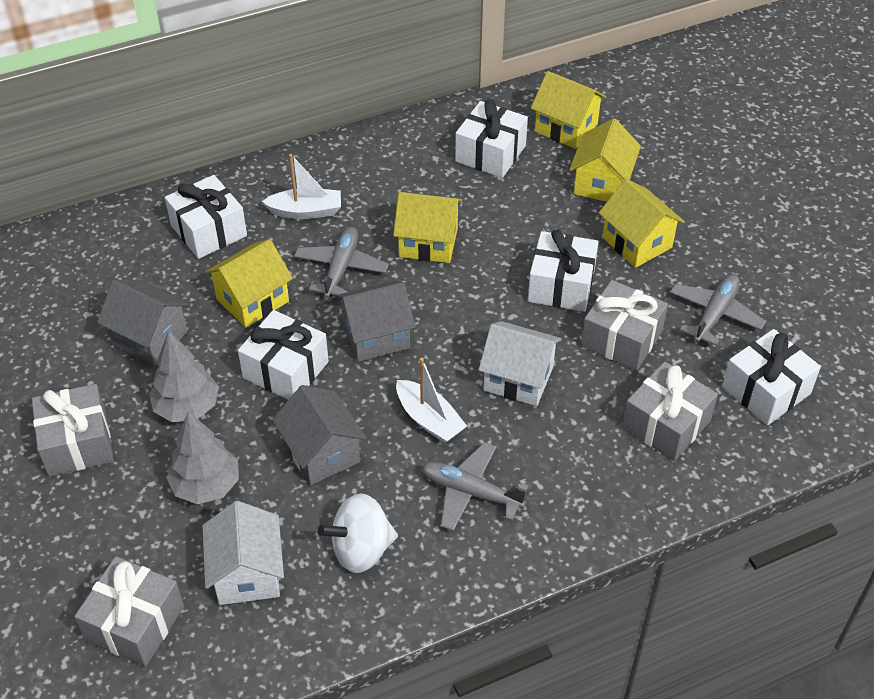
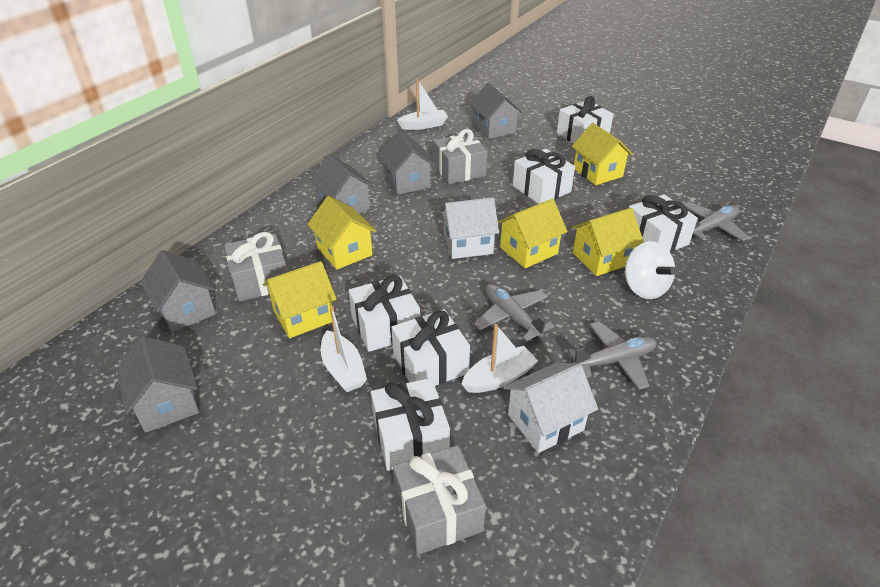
grey gift: [32,384,114,477] [74,556,184,667] [581,280,668,371] [622,362,718,461] = 4 -> [224,232,287,301] [393,445,486,555] [433,129,487,184] = 3
grey house: [97,280,189,366] [272,385,367,485] [335,281,415,362] = 3 -> [117,336,199,433] [140,250,216,332] [310,154,373,213] [379,131,436,195] [470,83,522,139] = 5
grey tree: [149,331,219,422] [166,411,239,504] = 2 -> none = 0
white boat: [262,154,341,219] [396,358,467,443] = 2 -> [321,306,367,392] [397,79,448,130] [461,324,538,393] = 3
white gift: [165,175,247,259] [238,310,329,400] [455,99,528,178] [528,229,599,312] [722,329,821,425] = 5 -> [349,275,420,352] [371,378,450,471] [391,309,470,386] [513,149,575,204] [557,96,613,144] [629,194,698,252] = 6

